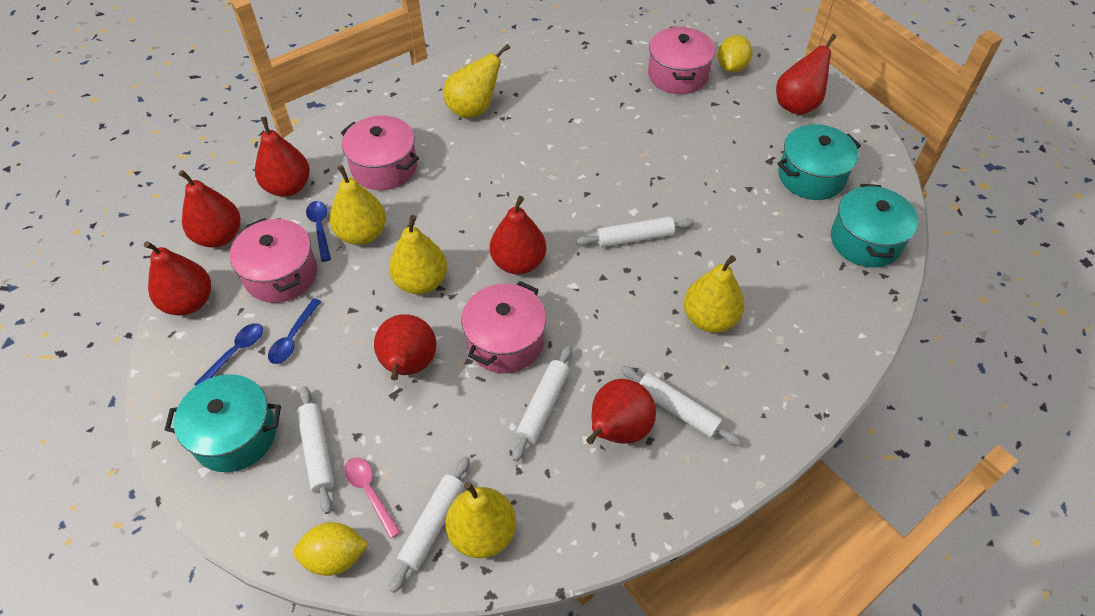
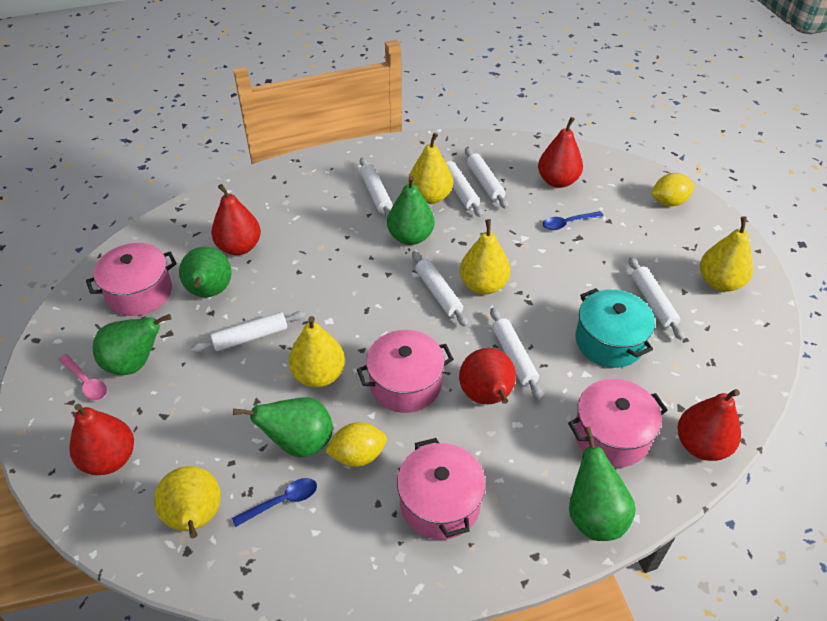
blue spoon: [194,323,263,385] [268,298,322,364] [306,201,331,262] = 3 -> [232,478,317,527] [543,211,604,230] = 2
green pear: none = 0 -> [93,314,172,375] [179,247,231,297] [233,397,333,457] [387,176,434,245] [569,426,636,541] = 5
red pear: [144,241,211,316] [179,170,240,247] [255,117,310,197] [374,314,436,380] [490,196,546,274] [586,379,656,444] [776,34,837,115] = 7 -> [69,404,134,475] [211,184,261,255] [459,348,516,404] [538,117,583,188] [678,389,741,461] = 5
turquoise pot: [165,374,281,472] [777,124,861,200] [831,184,918,267] = 3 -> [575,288,655,368] = 1
white rolling pin: [297,386,335,514] [390,456,470,593] [512,345,572,462] [576,216,694,248] [621,366,741,446] = 5 -> [191,311,305,352] [360,158,393,219] [412,251,468,327] [442,156,483,217] [465,148,508,209] [490,308,542,400] [629,257,684,340] = 7

